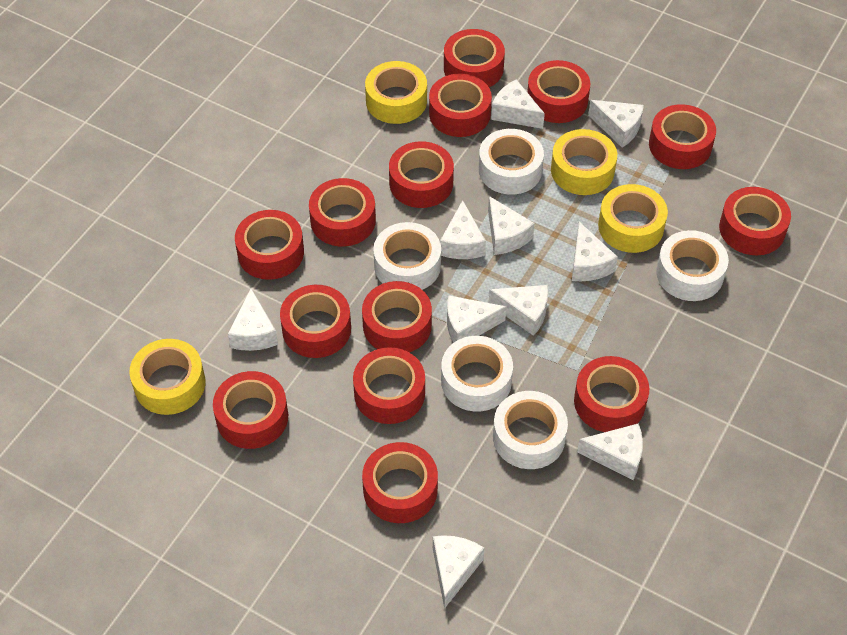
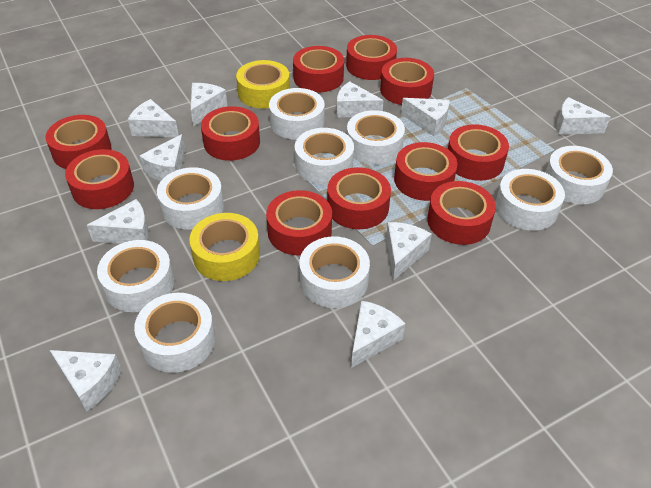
red tape: [213,371,288,449] [235,210,304,280] [280,285,351,358] [309,178,376,246] [353,347,425,424] [362,281,432,352] [362,442,438,523] [389,141,454,208] [429,74,492,137] [444,29,505,87] [527,60,590,123] [574,356,649,432] [649,104,716,169] [719,187,791,255] = 14 -> [45,115,112,169] [65,149,134,209] [201,106,260,161] [266,190,332,256] [293,46,344,92] [327,167,391,229] [346,35,397,80] [380,58,434,105] [394,142,457,201] [427,181,496,245] [448,124,509,181] = 11
white tape: [373,222,441,290] [441,336,513,412] [479,129,544,195] [493,391,568,469] [656,230,729,301] = 5 -> [97,240,174,312] [134,293,215,373] [157,167,224,230] [269,88,325,140] [295,128,354,184] [299,237,370,308] [347,110,405,165] [495,169,565,231] [545,146,613,204] = 9
yellow tape: [129,339,206,415] [365,61,427,124] [551,129,617,195] [598,184,668,253] = 4 -> [189,213,260,281] [236,60,290,108] = 2

